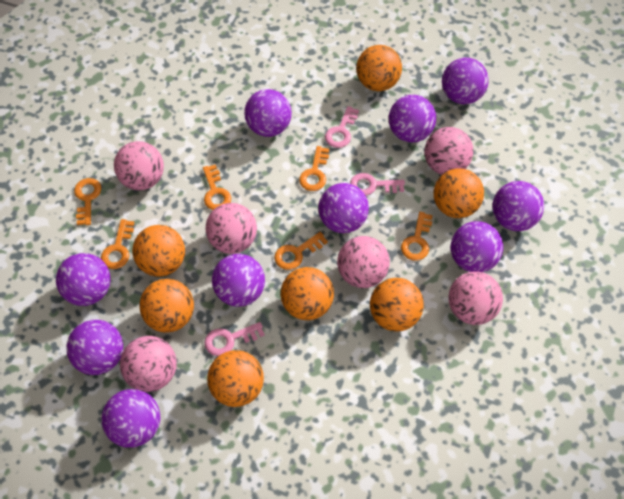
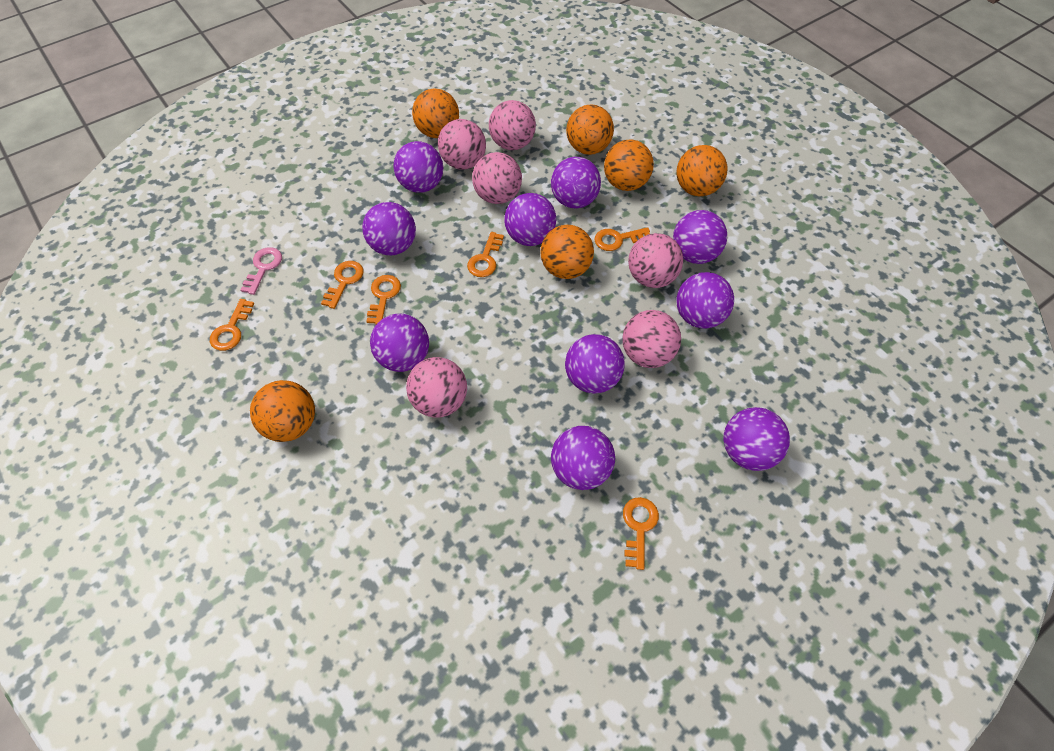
orange ball: [132,225,185,277] [140,279,194,333] [207,350,264,407] [281,267,334,320] [356,45,402,91] [370,278,424,332] [434,168,484,218] = 7 -> [250,380,315,442] [412,88,459,138] [540,225,594,279] [566,104,614,155] [604,139,654,191] [677,145,728,196] = 6
pink key: [204,322,265,356] [325,106,359,148] [350,173,405,196] = 3 -> [241,247,282,295] = 1

